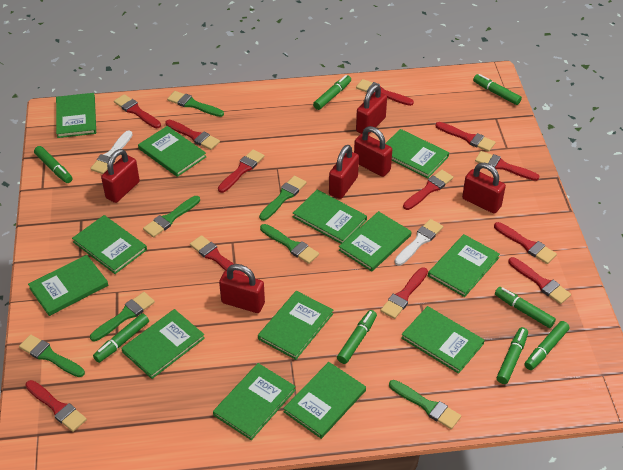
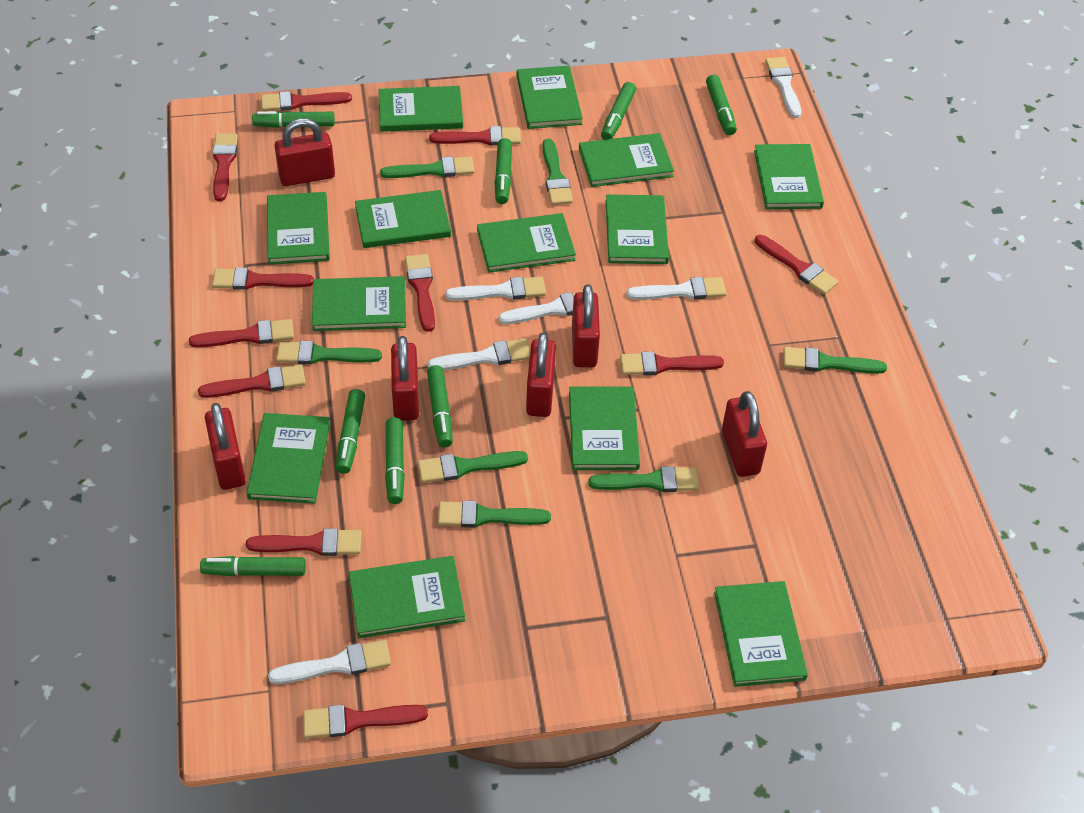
red brush: [25,380,87,432] [114,94,161,128] [166,120,220,150] [190,235,245,275] [218,150,265,193] [356,79,414,106] [380,267,428,319] [403,170,453,210] [435,122,496,152] [475,151,540,181] [494,222,557,264] [508,257,571,304] = 12 -> [189,319,294,347] [198,364,306,398] [212,133,238,201] [212,267,314,290] [246,528,362,556] [261,91,352,111] [303,705,428,738] [405,254,435,332] [429,126,521,146] [620,352,724,375] [755,235,839,295] = 11
white brush: [90,130,133,174] [394,219,443,266] = 2 -> [268,640,391,684] [428,339,530,370] [445,277,546,301] [498,291,583,324] [626,277,727,300] [765,57,801,118] = 6

